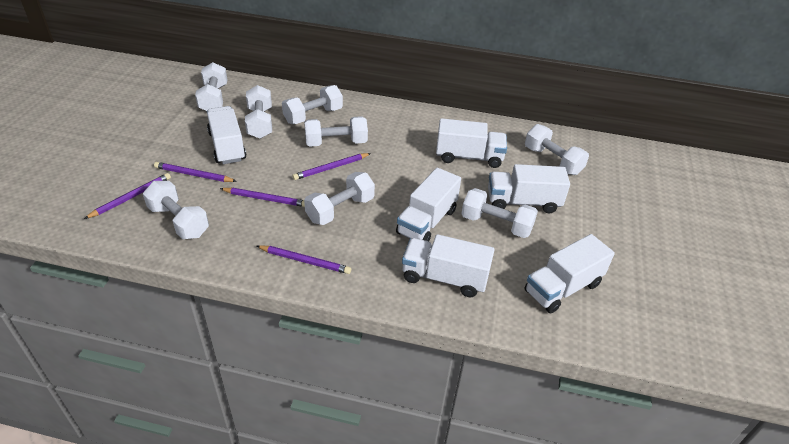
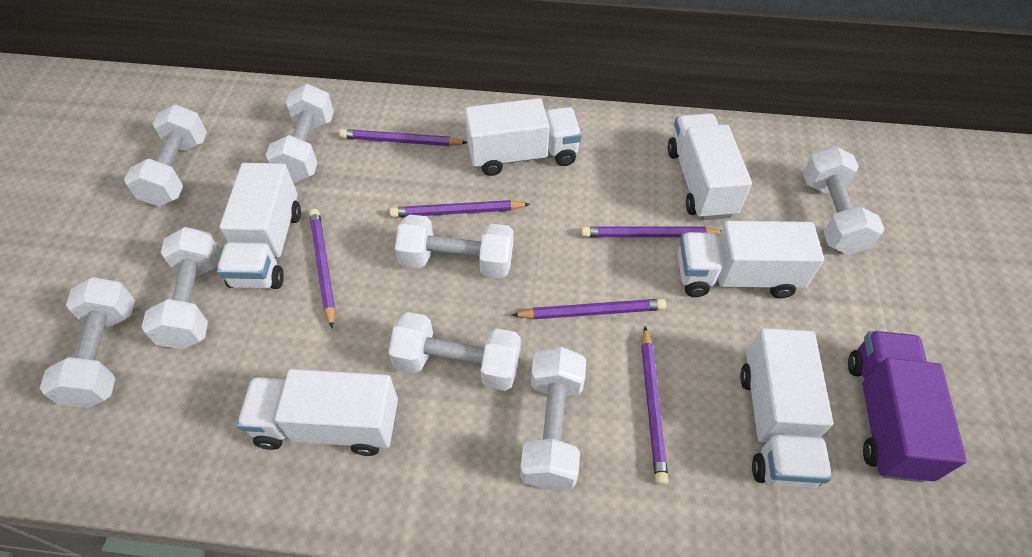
purple pencil: [84,173,171,219] [154,162,237,182] [220,188,305,207] [257,245,351,274] [292,153,371,180] = 5 -> [309,209,335,329] [339,129,468,146] [390,200,530,218] [512,299,666,319] [581,227,721,237] [641,326,668,485] = 6
purple truck: none = 0 -> [848,331,967,482] = 1

